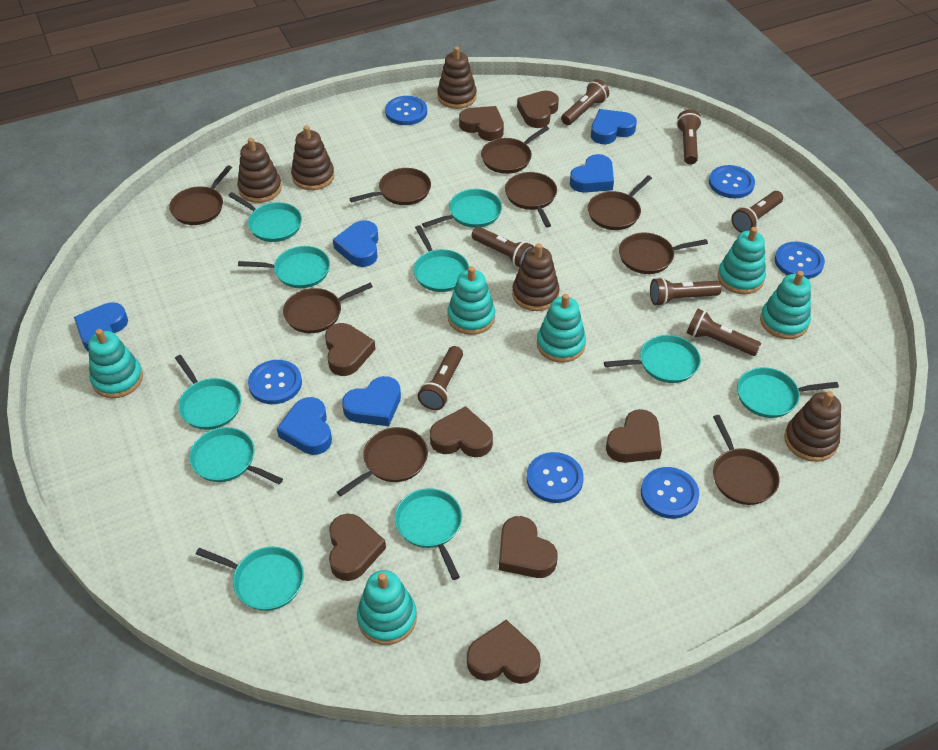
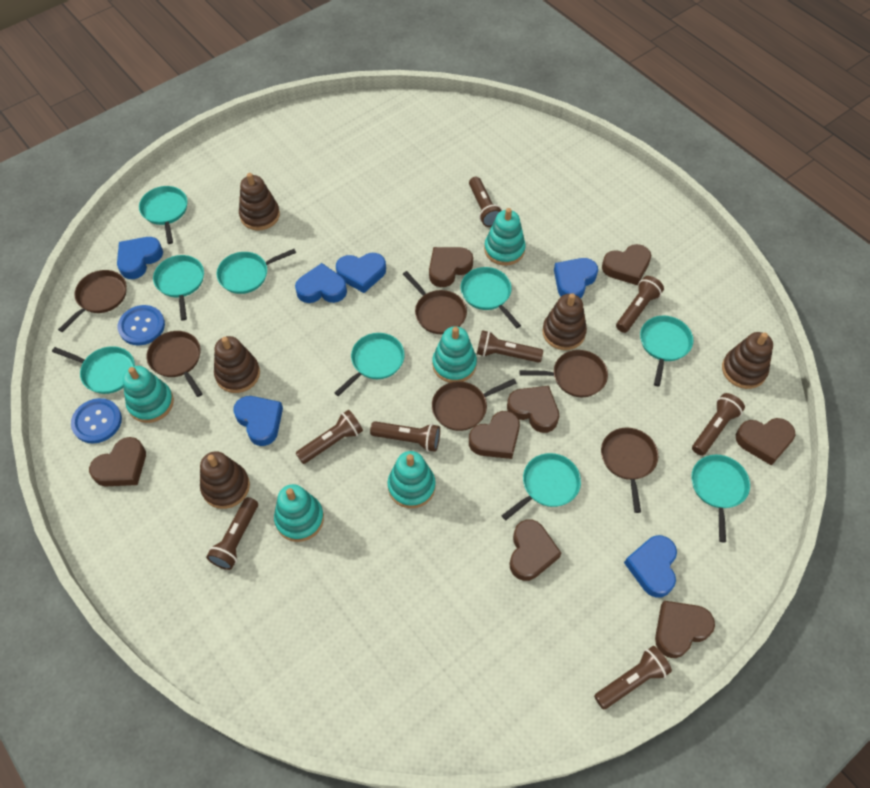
blue button: [248,360,302,404] [385,96,427,125] [527,452,584,503] [641,467,699,519] [709,165,755,198] [775,242,825,279] = 6 -> [71,398,122,444] [118,305,165,345] = 2
brown flashlight: [418,346,463,410] [472,227,534,267] [561,79,609,125] [650,277,722,306] [677,110,702,164] [687,309,761,356] [731,191,783,232] = 7 -> [206,497,258,570] [296,410,363,464] [370,421,440,452] [469,177,502,227] [477,330,543,363] [594,646,672,709] [616,276,664,333] [692,393,745,456] = 8
brown pan: [169,165,232,225] [283,283,373,333] [337,427,428,496] [349,168,431,205] [481,126,549,174] [505,172,557,227] [588,175,652,230] [619,232,708,274] [713,415,780,505] = 9 -> [58,270,127,332] [147,331,202,397] [403,271,467,334] [432,379,517,431] [519,350,608,397] [601,428,658,513] = 6
turquoise pan: [175,355,241,430] [189,427,283,484] [196,547,304,611] [228,192,302,242] [238,246,330,288] [395,488,462,580] [413,225,469,292] [422,189,502,228] [604,335,701,383] [737,367,839,418] = 10 -> [52,346,135,394] [139,186,188,244] [153,255,204,320] [217,249,296,294] [335,333,405,396] [460,267,521,328] [501,453,581,520] [640,316,693,386] [691,455,750,543] = 9
turquoise stacking toy: [88,329,143,398] [357,570,417,645] [447,266,495,335] [537,294,586,363] [718,227,766,294] [760,271,811,339] = 6 -> [122,366,174,423] [274,484,324,542] [388,451,436,508] [432,326,477,383] [484,208,526,266] = 5

